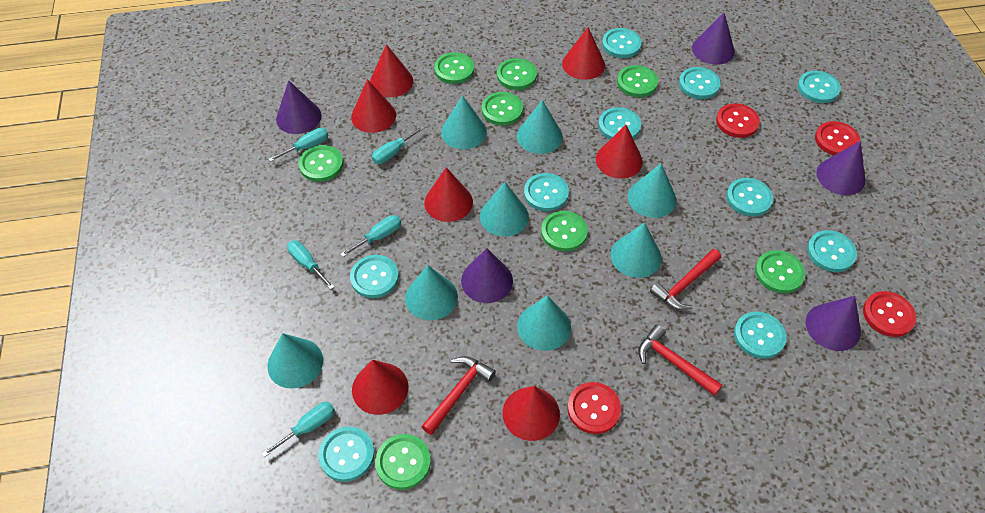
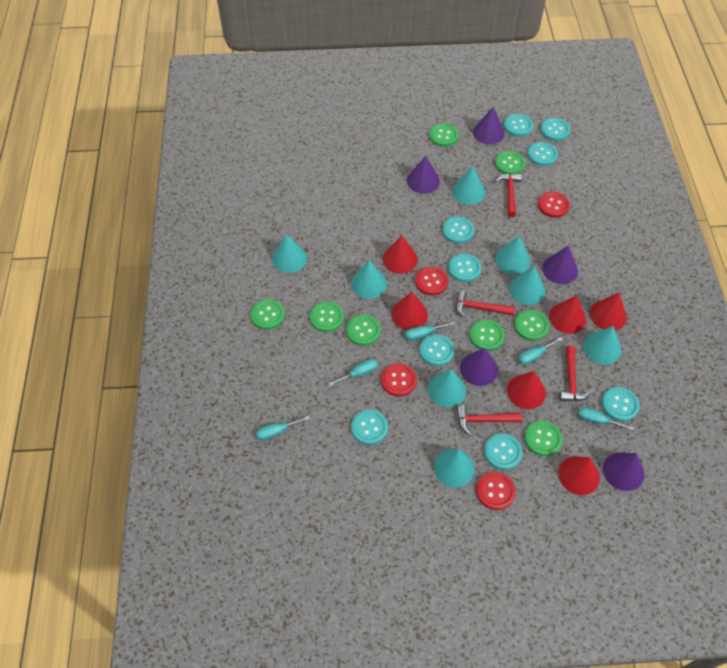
red cone: [351,79,396,133] [352,360,409,415] [370,44,413,97] [424,167,473,222] [503,386,560,441] [562,27,605,80] [596,125,643,179] = 7 -> [383,235,418,274] [391,291,428,330] [507,371,546,409] [549,295,586,334] [558,456,600,495] [590,293,627,331] = 6
red hammer: [421,356,496,435] [638,325,722,396] [650,249,721,310] = 3 -> [456,290,515,318] [457,405,522,435] [495,174,522,217] [559,345,591,401] = 4
turquoise button: [319,426,375,482] [350,255,399,298] [524,173,569,211] [598,107,641,139] [602,28,642,58] [679,67,721,99] [726,178,773,216] [734,312,787,359] [798,71,841,103] [807,230,857,272] = 10 -> [351,410,388,445] [420,334,455,366] [442,216,474,244] [448,253,481,282] [484,433,522,470] [504,114,533,137] [527,142,558,166] [540,118,570,141] [602,387,640,421] = 9

